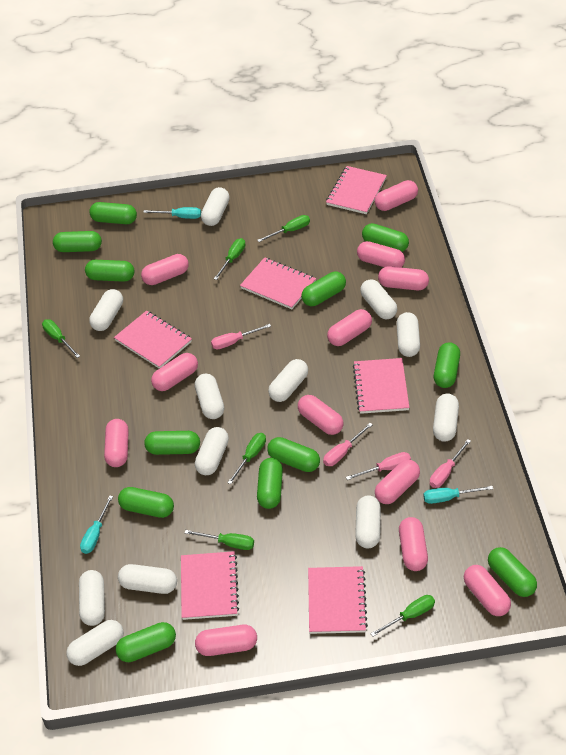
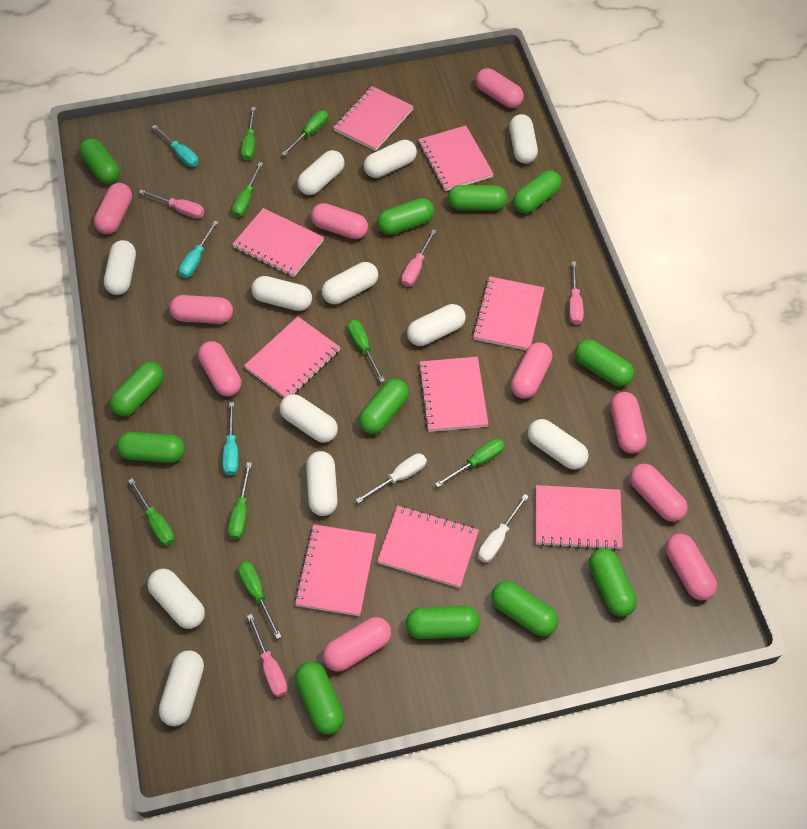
green screwdriver: [42,319,80,358] [185,530,254,550] [214,238,245,280] [227,433,266,484] [257,215,310,242] [370,595,435,637] = 6 -> [128,478,175,546] [228,462,252,540] [232,162,263,217] [238,561,282,639] [241,107,256,161] [282,110,328,156] [347,320,385,382] [435,439,505,487] = 8
pink capsule: [104,419,129,467] [141,254,189,285] [151,353,198,391] [195,625,257,656] [298,395,344,435] [327,309,372,346] [357,241,405,267] [375,180,418,211] [375,460,420,504] [378,266,429,290] [399,517,428,571] [464,565,511,616] = 12 -> [94,183,132,234] [170,295,233,324] [198,341,241,396] [311,203,368,239] [323,617,391,672] [476,68,524,108] [511,342,553,399] [610,392,647,454] [630,464,688,522] [665,534,717,600] = 10
pink notebook: [114,311,192,369] [181,551,239,620] [240,257,316,309] [308,566,368,634] [326,166,387,214] [353,358,409,414] = 6 -> [232,208,324,277] [244,316,340,398] [294,524,376,616] [333,86,414,151] [377,506,479,588] [418,126,494,191] [418,357,488,432] [472,276,544,351] [536,485,623,551] = 9
white screwdriver: none = 0 -> [356,453,427,503] [478,494,529,563] = 2

